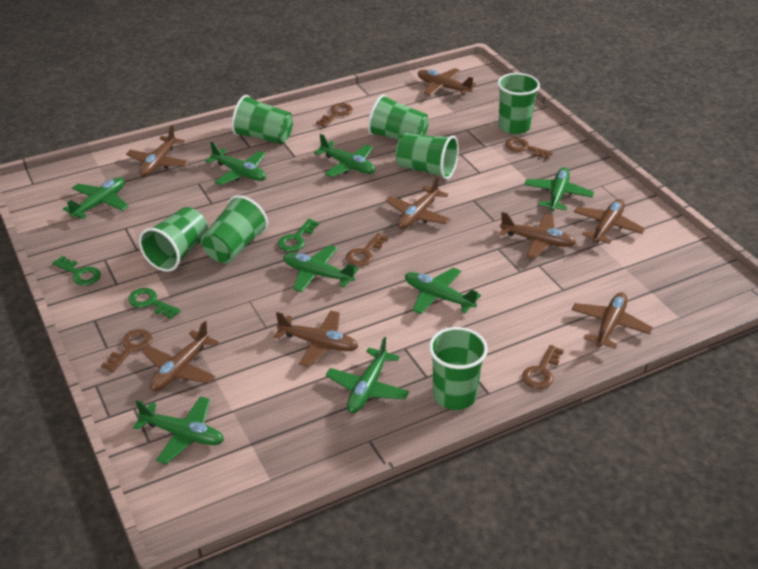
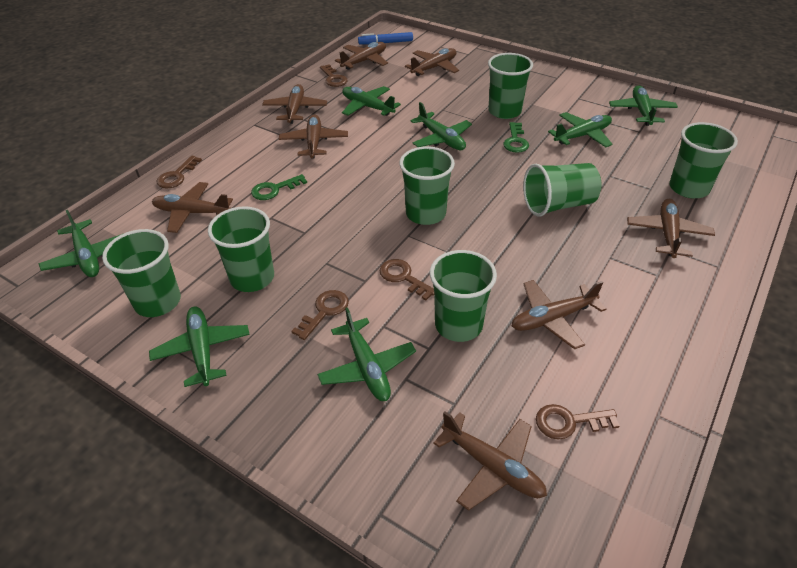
blue marker: none = 0 -> [358,32,413,44] = 1
green key: [52,256,101,286] [128,288,181,319] [278,219,319,252] = 3 -> [251,174,307,200] [503,122,529,153] = 2
green plane: [63,177,129,219] [133,396,224,464] [205,142,266,185] [283,245,358,292] [314,134,375,177] [326,337,409,413] [405,267,481,314] [524,167,594,211] = 8 -> [39,210,122,277] [149,306,250,387] [317,307,416,401] [342,86,401,116] [410,102,472,150] [548,112,613,147] [609,85,678,126] = 7

